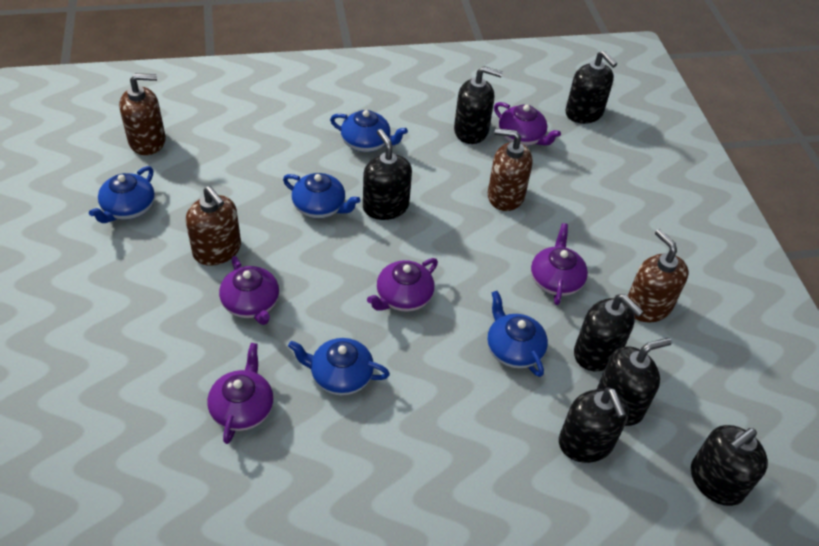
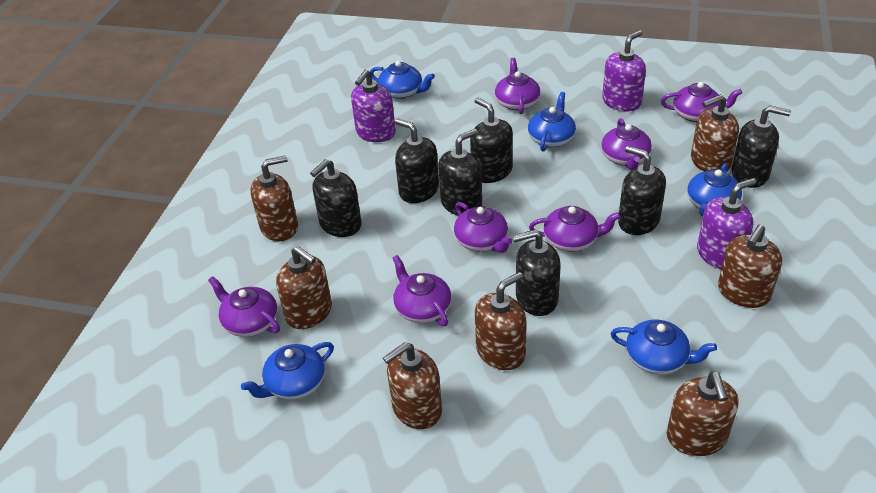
brown soap dispenser: [119,73,166,155] [186,186,241,266] [488,128,533,211] [628,229,688,322] = 4 -> [251,155,298,242] [276,246,332,329] [383,342,442,429] [475,272,527,370] [667,371,739,456] [691,94,739,172] [718,224,782,308] = 7
purple soap dispenser: none = 0 -> [351,69,396,142] [602,30,646,111] [697,178,756,269] = 3
purple teapot: [207,343,274,444] [219,256,279,325] [367,258,438,312] [494,102,561,146] [531,223,588,305] = 5 -> [208,276,280,337] [393,255,451,326] [454,202,512,253] [495,58,540,114] [529,206,621,252] [601,118,652,170] [661,82,742,122] = 7

